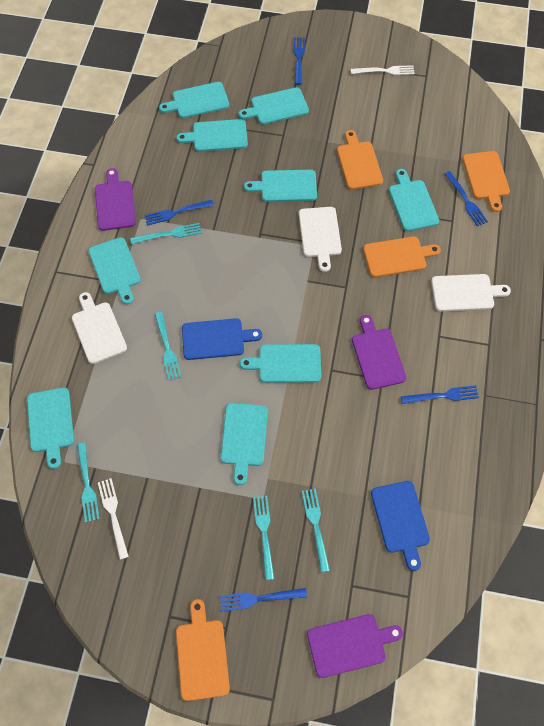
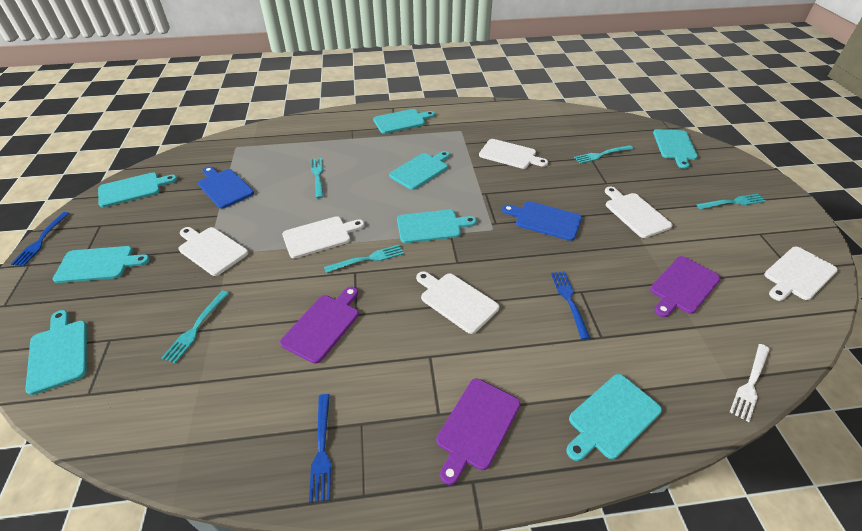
blue fork: [144,200,214,226] [220,588,307,612] [294,37,305,85] [401,385,479,404] [444,171,488,226] = 5 -> [11,212,70,266] [309,394,331,502] [551,271,590,340] = 3
orange cutting board: [176,599,230,701] [337,130,383,190] [363,236,441,277] [462,151,510,212] = 4 -> none = 0
turquoise cutting board: [27,388,74,469] [88,237,141,305] [159,82,229,118] [176,119,248,152] [221,403,268,485] [239,87,309,125] [240,344,321,383] [244,170,317,202] [389,169,439,231] = 9 -> [25,310,87,395] [53,246,150,283] [98,172,177,207] [373,109,435,134] [389,151,450,190] [397,210,477,243] [566,374,662,461] [653,129,698,169] = 8
white cutting board: [72,292,127,364] [299,207,342,272] [431,274,511,311] = 3 -> [178,227,248,276] [282,216,365,259] [416,271,499,334] [479,139,548,169] [605,187,673,238] [764,247,838,301] = 6
white fork: [98,478,129,560] [351,65,415,75] = 2 -> [730,344,770,422] = 1

